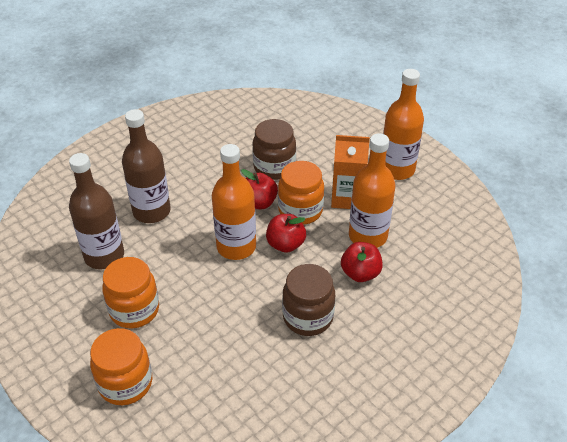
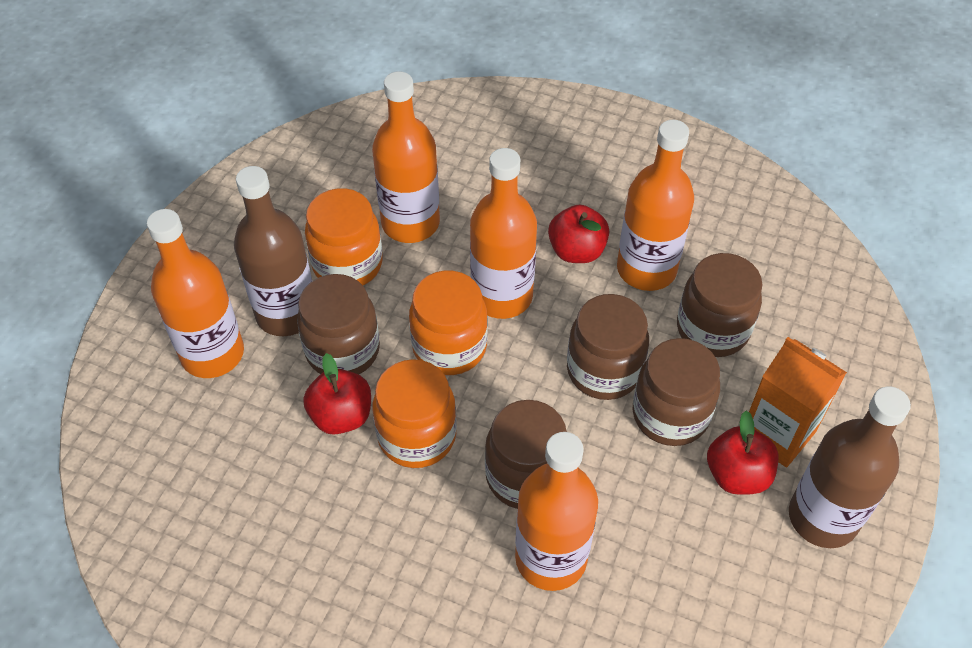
brown jar: [252,119,296,180] [282,264,335,336] = 2 -> [297,274,380,375] [485,400,567,509] [567,294,649,400] [632,338,720,446] [677,253,763,357] = 5
orange bottle: [212,144,256,260] [349,133,395,248] [383,69,424,180] = 3 -> [147,209,244,378] [372,71,440,243] [470,148,537,319] [515,432,598,591] [617,120,694,291] = 5

